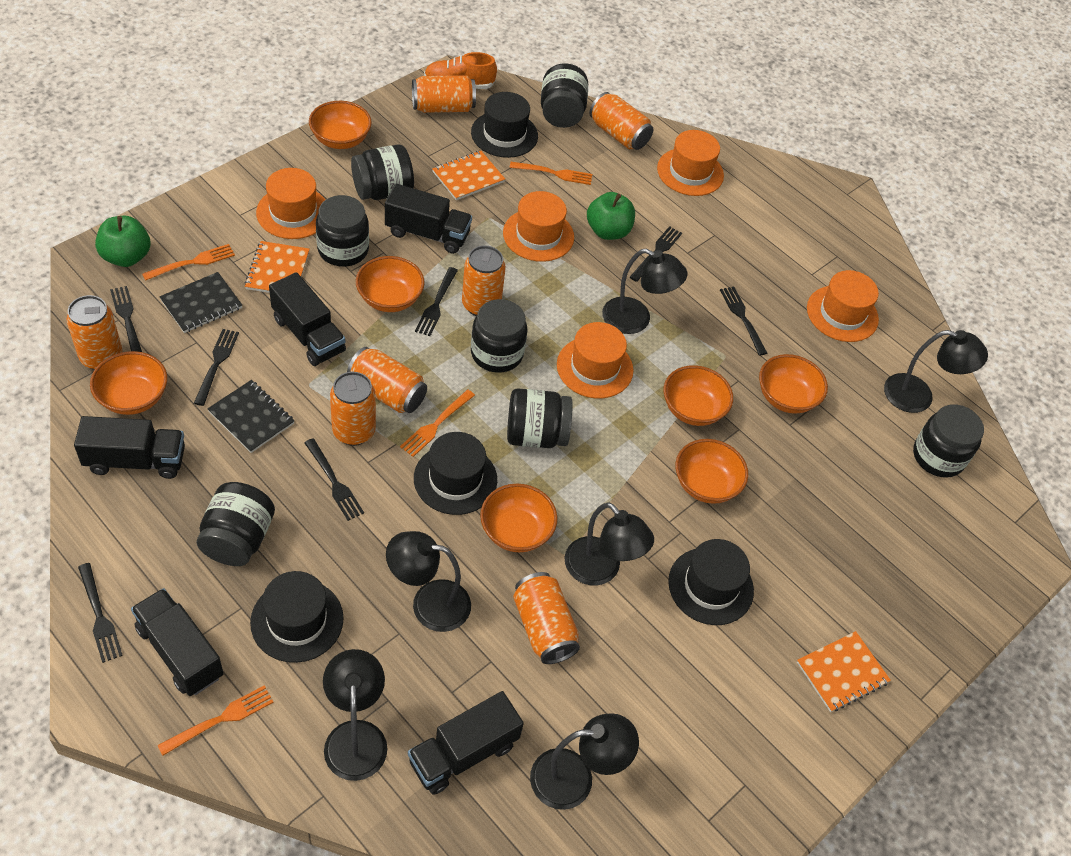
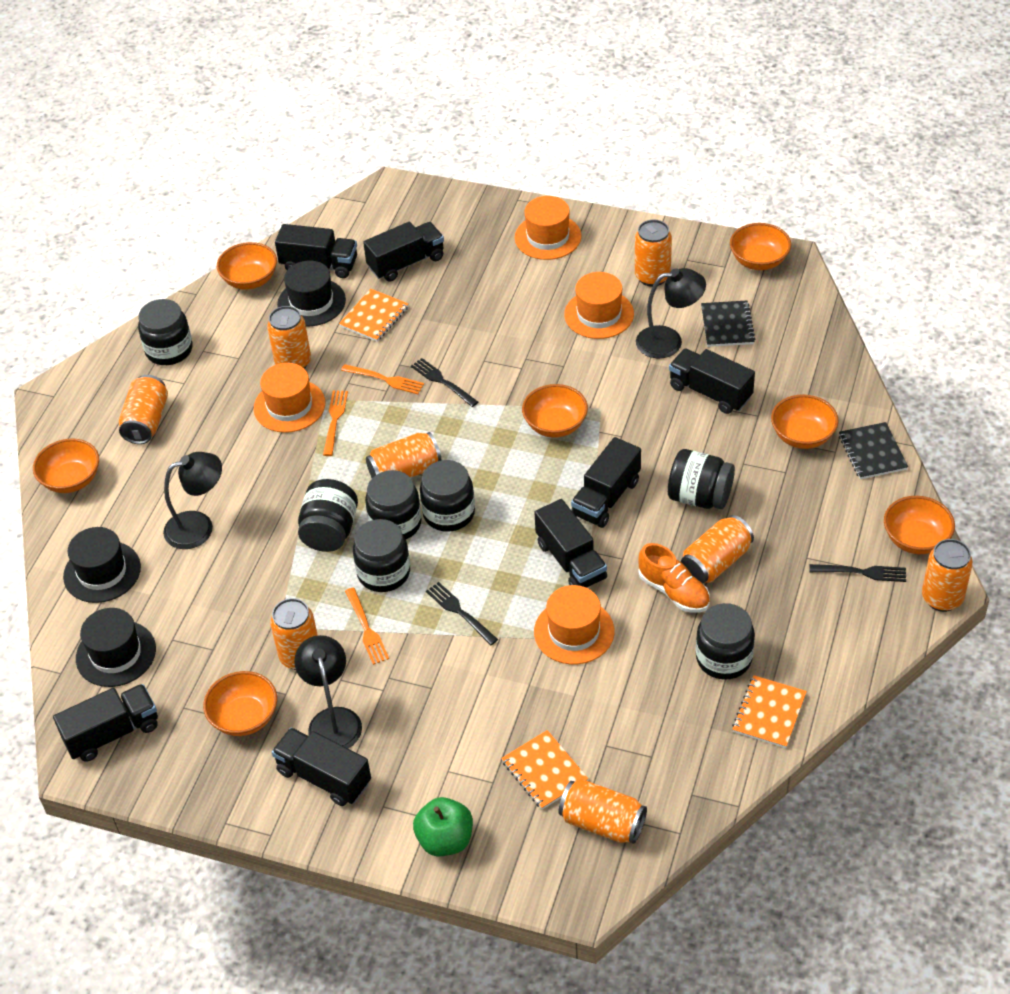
black fork: [78,563,123,663] [110,286,142,352] [194,329,239,406] [304,438,364,521] [415,267,458,336] [630,226,682,282] [720,286,767,356] = 7 -> [411,358,478,407] [426,582,498,645] [809,564,906,582] = 3
black hat: [250,571,344,663] [414,432,497,515] [471,92,538,158] [668,539,754,625] = 4 -> [63,527,141,603] [76,608,156,687] [277,261,346,326] = 3
black lamp: [323,649,387,781] [386,531,471,632] [530,713,639,810] [564,502,654,585] [602,249,687,334] [884,330,988,413] = 6 -> [163,452,222,549] [294,635,362,749] [636,268,706,358] = 3
black truck: [74,416,185,479] [131,588,224,696] [269,272,346,366] [385,184,472,254] [408,691,524,795] = 5 -> [53,684,158,762] [272,728,371,806] [275,224,357,278] [363,222,444,282] [534,499,607,588] [571,437,641,528] [669,349,755,414] = 7
green apple: [95,216,150,267] [587,192,635,240] = 2 -> [413,797,473,856] = 1
orange can: [66,295,122,370] [330,372,376,446] [347,347,427,413] [412,75,476,113] [462,246,506,316] [513,572,580,664] [589,92,653,150] = 7 -> [119,375,168,444] [267,306,311,369] [270,598,318,670] [366,432,442,478] [558,779,647,844] [635,220,672,287] [681,515,754,584] [922,539,973,612] = 8
orange fork: [142,244,235,281] [158,685,274,756] [400,390,475,457] [510,162,592,185] = 4 -> [323,390,348,456] [341,364,424,394] [345,588,389,665] = 3
orange hat: [256,168,325,239] [503,191,574,262] [557,322,633,398] [657,130,724,196] [807,270,879,342] = 5 -> [254,363,325,433] [515,196,581,260] [534,585,614,665] [564,272,634,339] = 4

